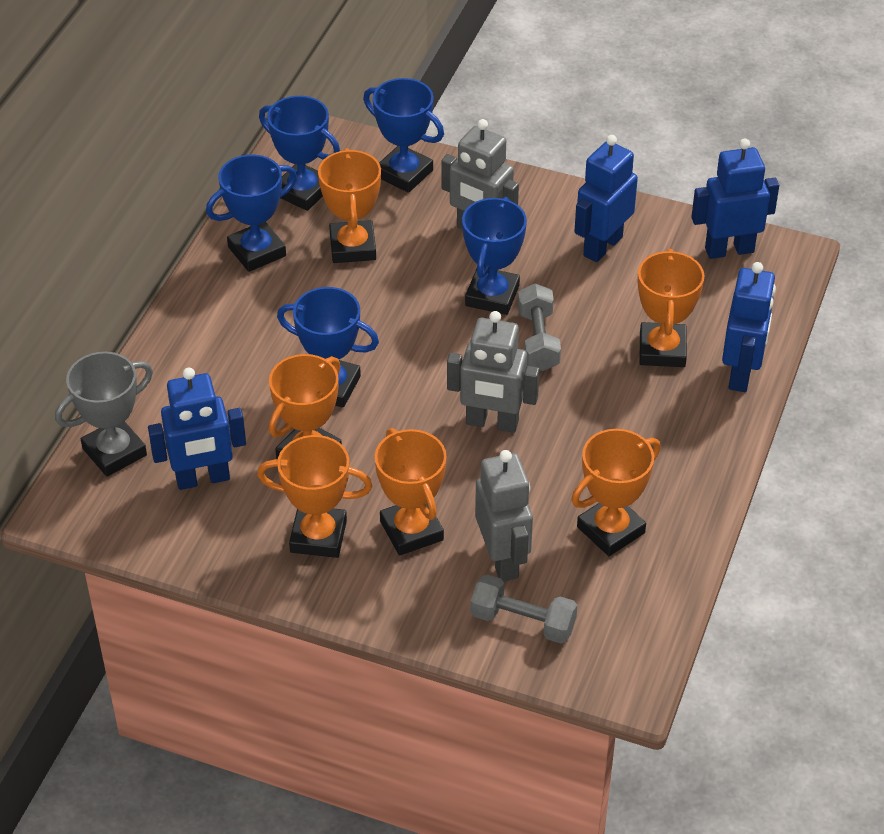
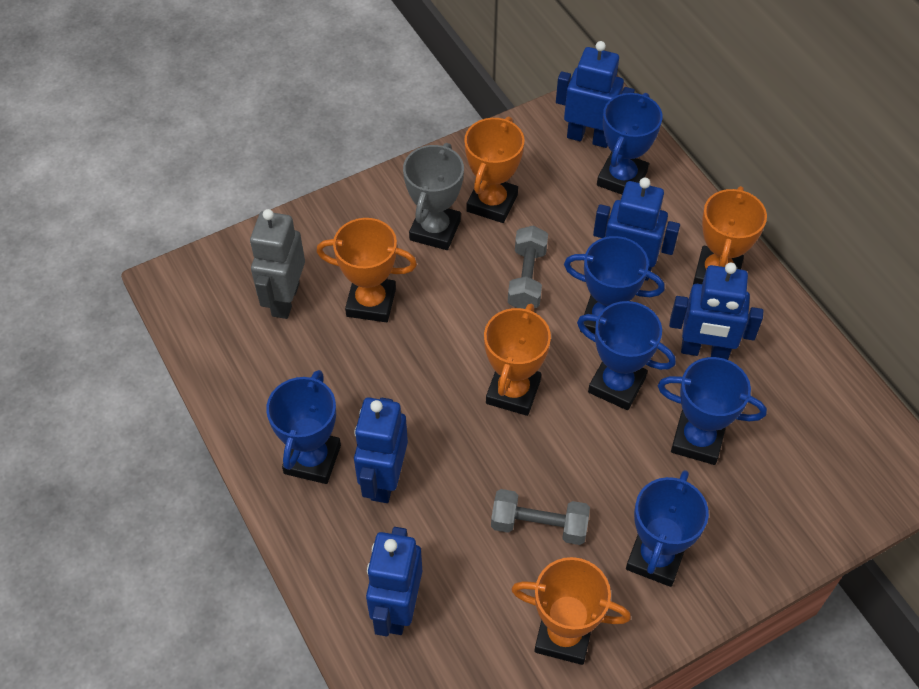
blue robot: [148,368,246,490] [574,135,638,262] [691,139,779,259] [722,262,776,392] = 4 -> [354,397,408,503] [366,527,422,636] [556,41,635,148] [593,178,680,281] [669,263,763,360] = 5
blue trophy: [206,155,297,272] [259,96,340,211] [277,287,379,408] [363,78,444,193] [462,197,527,315] = 5 -> [266,370,341,484] [564,236,665,334] [577,301,676,410] [597,93,663,195] [626,470,709,587] [658,357,767,465] = 6
grey robot: [441,119,519,230] [447,311,540,433] [475,450,533,582] = 3 -> [250,209,305,319] = 1
orange trophy: [257,435,372,558] [269,354,342,459] [318,148,381,263] [375,428,447,556] [571,429,661,556] [638,249,704,367] = 6 -> [316,218,417,322] [464,117,524,223] [484,304,551,416] [511,557,631,665] [693,186,767,285] = 5

